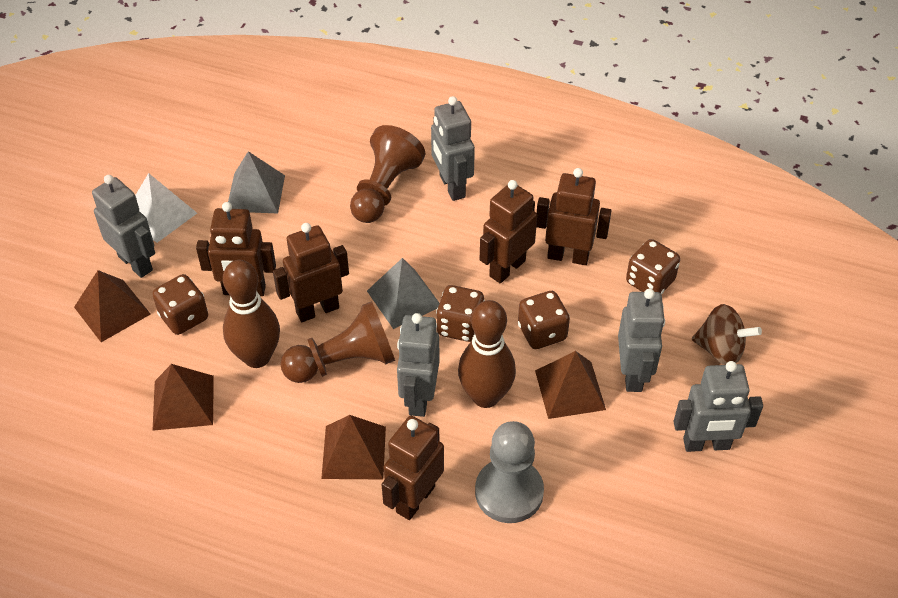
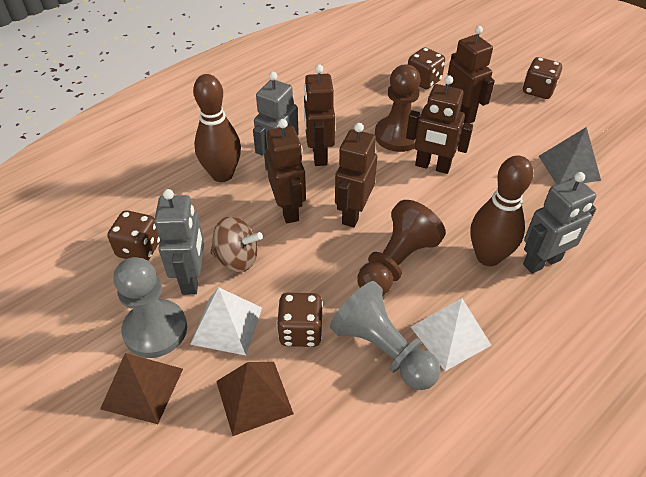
brown pyramid: [74,270,151,342] [152,364,214,431] [321,415,386,480] [535,351,606,419] = 4 -> [100,353,183,424] [216,362,294,436] = 2
grey pawn: [475,421,544,523] = 1 -> [114,257,187,358] [330,281,441,390] = 2
grey pyramid: [228,151,285,214] [367,258,440,329] = 2 -> [539,127,601,185] = 1
grey robot: [92,175,155,278] [397,313,440,417] [431,96,475,201] [618,289,665,392] [673,361,763,452] = 5 -> [154,189,204,295] [253,72,299,171] [523,172,596,274] = 3
white pyramid: [135,173,197,243] = 1 -> [190,287,262,355] [411,298,492,371] = 2

